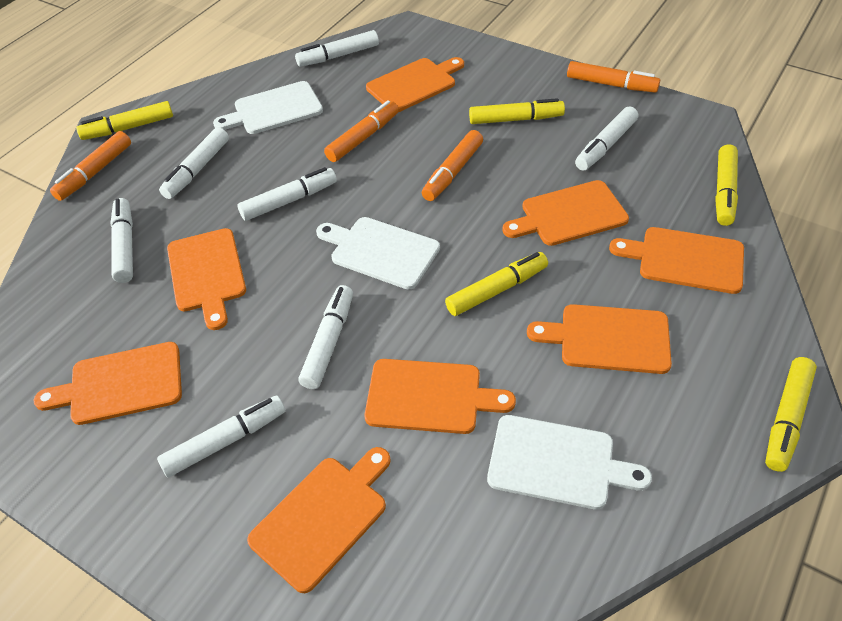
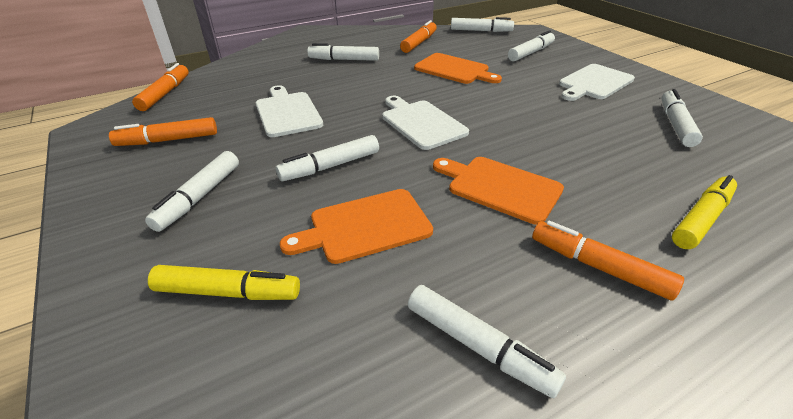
orange cutting board: [34,342,182,425] [167,228,246,330] [247,447,391,593] [364,359,516,434] [366,57,464,112] [502,180,629,246] [527,304,672,374] [609,227,744,294] = 8 -> [280,189,433,264] [414,53,502,84] [433,157,564,225] = 3
yellow marker: [76,101,173,140] [445,252,548,316] [469,98,565,124] [715,144,738,226] [765,357,817,472] = 5 -> [148,265,300,300] [672,175,737,249] = 2

